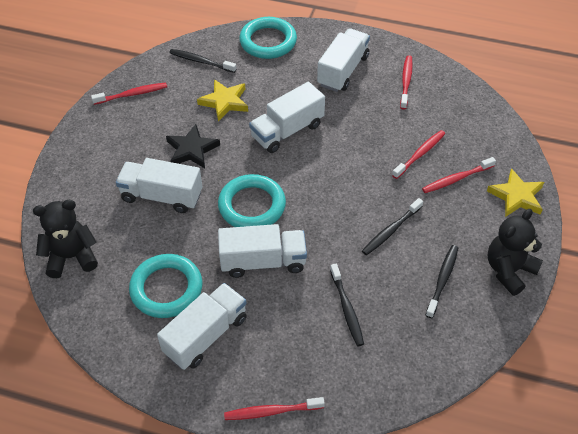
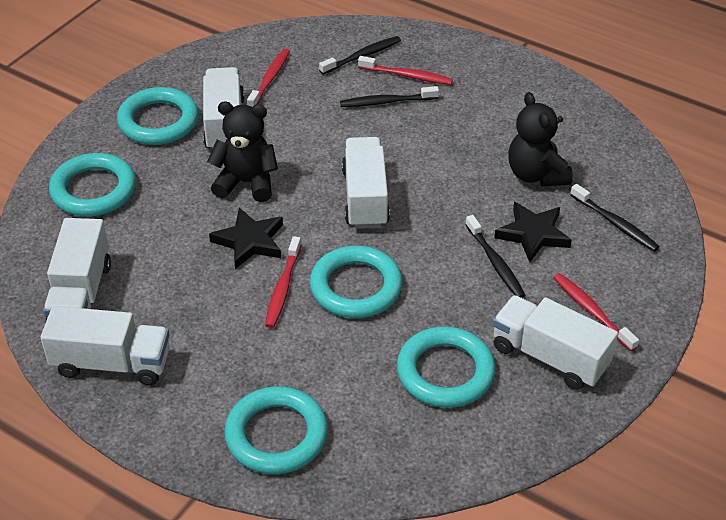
black star: [166,124,220,168] = 1 -> [209,208,283,269] [494,202,572,262] = 2
red toothbrush: [91,83,167,105] [224,397,325,420] [392,130,445,179] [400,55,413,109] [422,157,496,193] = 5 -> [247,49,290,107] [265,236,301,328] [358,56,453,85] [553,273,639,351] = 4
turquoise ring: [129,254,202,318] [218,174,286,227] [239,17,297,59] = 3 -> [49,153,136,216] [117,87,199,145] [224,386,328,474] [310,246,403,318] [397,326,496,408] = 5
yellow star: [197,79,248,122] [487,168,544,217] = 2 -> none = 0

